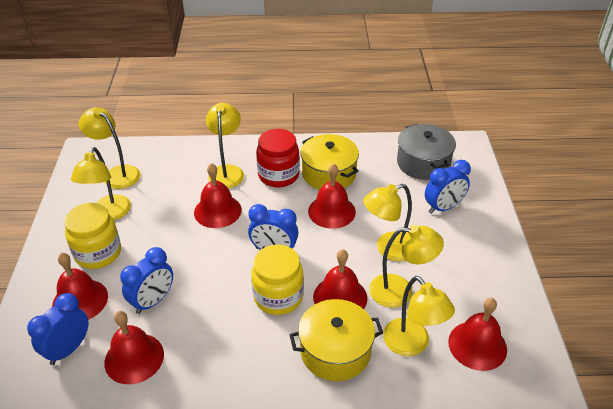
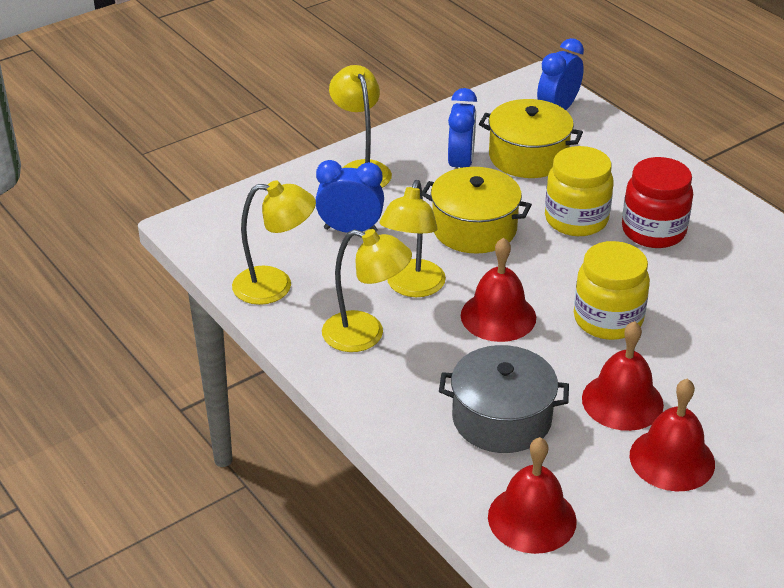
blue clock: [27,293,88,365] [120,247,173,314] [248,204,298,250] [425,160,471,214] = 4 -> [316,160,384,233] [448,88,477,169] [537,38,584,110] = 3
red bell: [52,253,108,320] [104,311,164,384] [194,163,242,228] [308,163,356,229] [313,249,367,309] [448,298,507,371] = 6 -> [461,238,536,342] [488,437,577,554] [582,321,664,431] [630,378,715,491] = 4
yellow lamp: [71,147,131,220] [79,107,140,189] [206,103,244,188] [363,184,412,261] [369,225,444,308] [383,276,455,356] = 6 -> [232,180,316,305] [322,229,412,352] [329,65,392,188] [379,180,446,297] = 4

